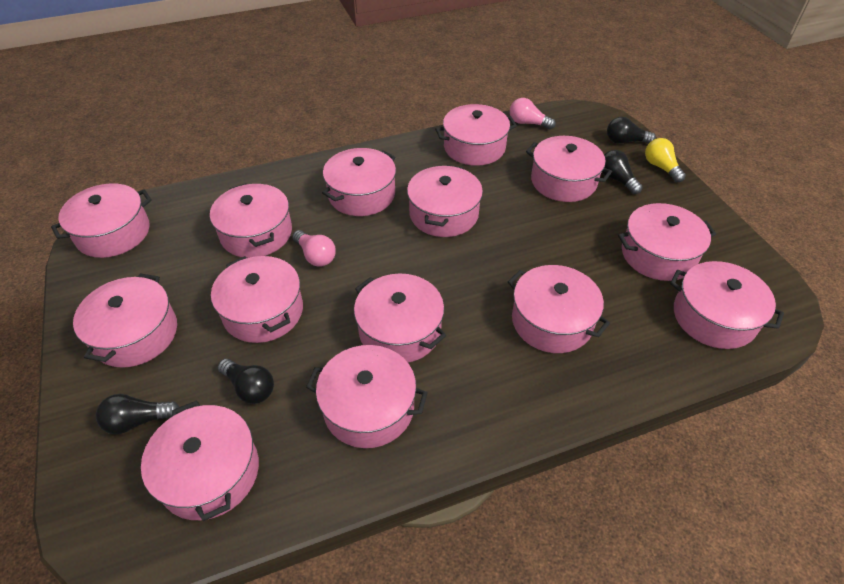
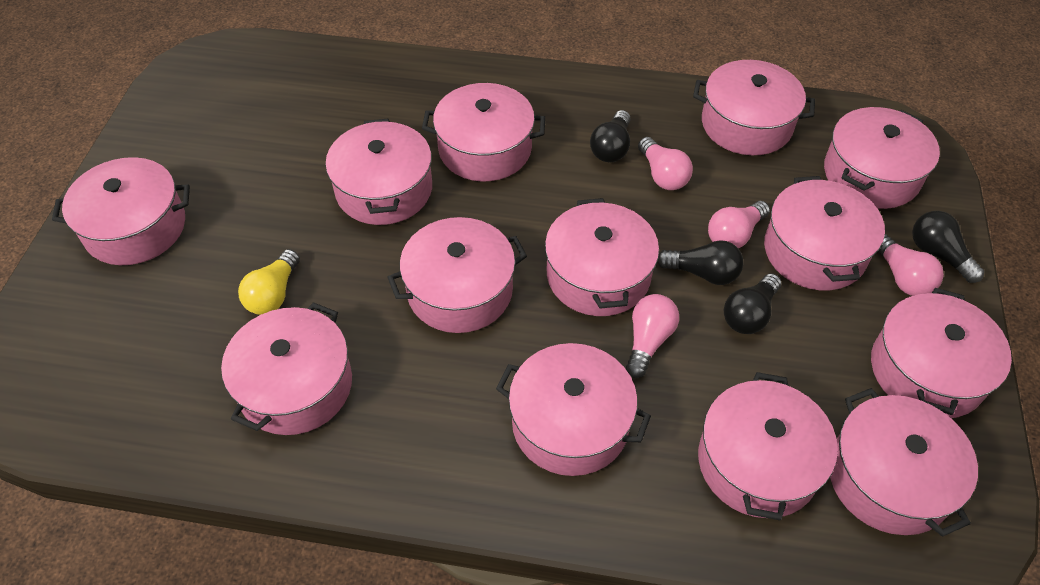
pink light bulb: [292,230,336,267] [510,98,556,129] = 2 -> [626,294,679,378] [638,137,693,190] [708,201,770,248] [878,234,944,296] = 4
pink pot: [51,183,152,258] [73,273,177,368] [141,400,259,521] [210,183,292,258] [211,256,303,343] [306,345,428,448] [322,148,396,216] [354,273,446,363] [407,165,483,237] [435,104,517,166] [508,265,610,353] [526,136,612,202] [618,203,716,281] [670,261,784,349] = 14 -> [52,157,190,265] [221,302,352,435] [325,119,432,225] [387,217,527,333] [422,83,546,181] [496,343,651,476] [545,198,659,316] [693,60,815,155] [698,372,838,520] [764,176,885,290] [824,107,940,209] [830,388,978,537] [871,288,1012,418] = 13

